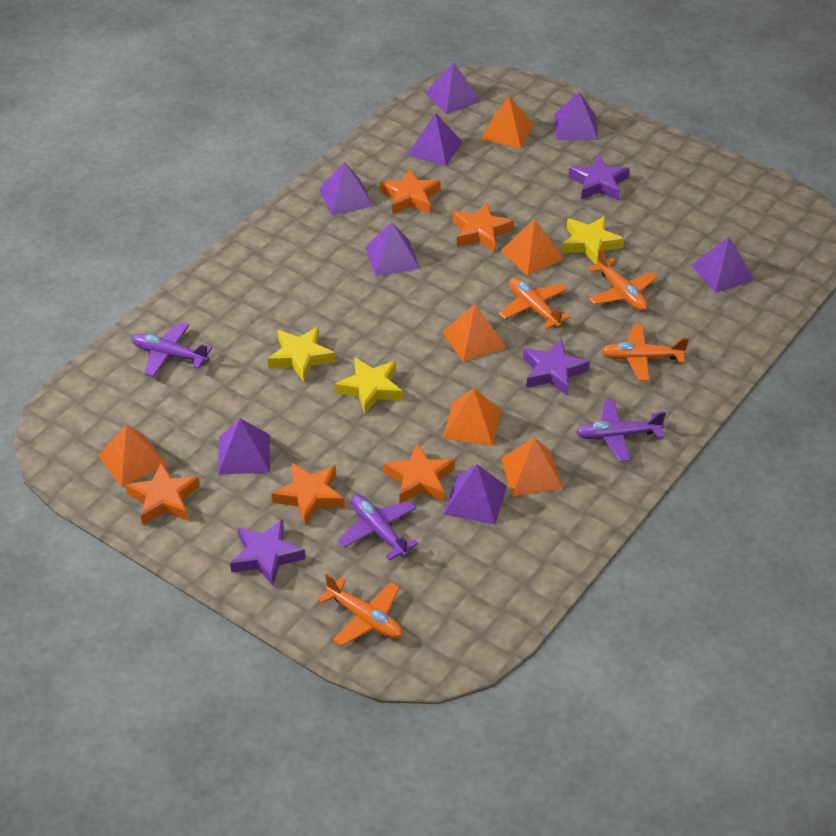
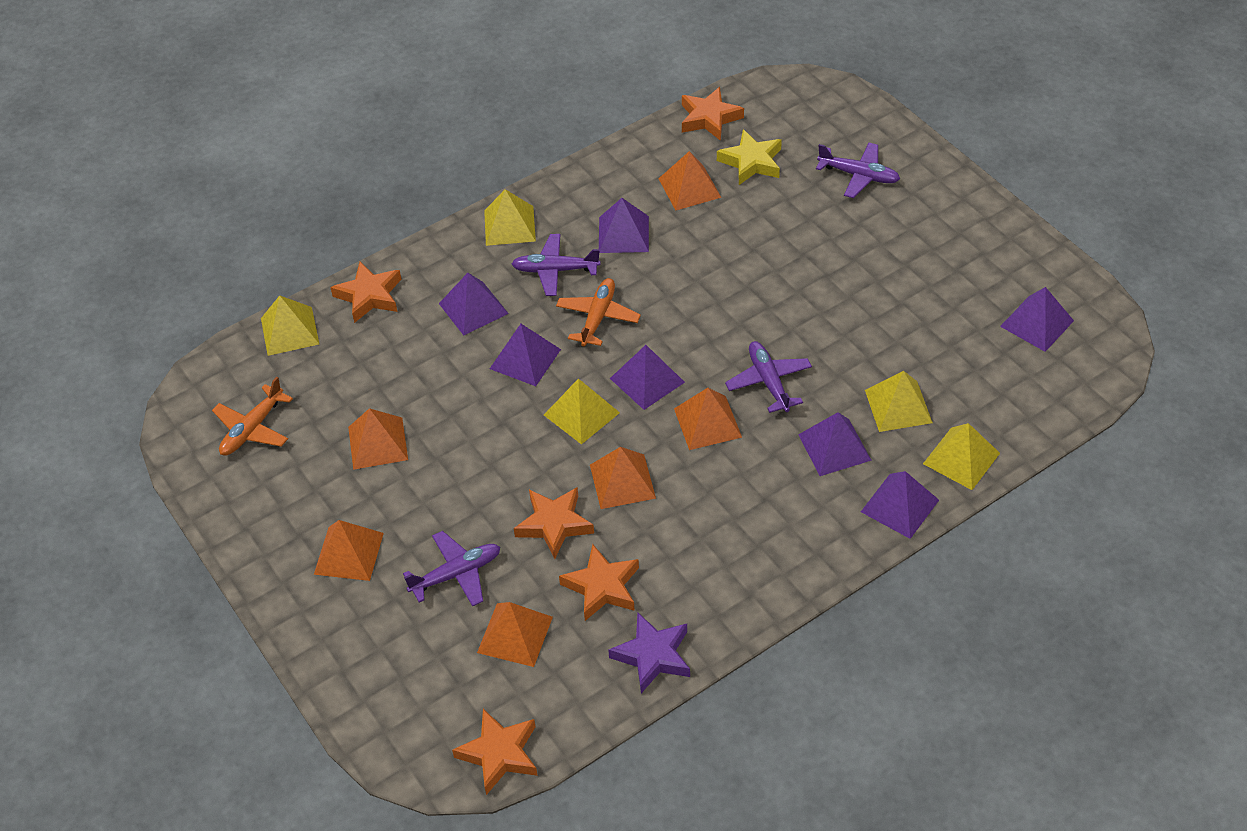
orange plane: [318,574,403,646] [499,277,571,329] [588,249,657,311] [601,325,689,381] = 4 -> [212,377,293,455] [556,278,641,347] = 2
purple plane: [132,322,212,377] [338,495,419,560] [576,400,666,462] = 3 -> [403,531,500,606] [511,234,601,296] [725,341,812,413] [816,143,900,198] = 4
purple pyramid: [218,418,270,475] [319,162,373,215] [365,222,420,276] [407,113,463,166] [425,62,481,114] [444,464,507,524] [554,92,598,140] [691,237,755,293] = 8 -> [439,273,509,335] [490,324,561,386] [599,198,649,253] [610,345,685,410] [798,412,872,476] [861,471,939,539] [1000,287,1074,352] = 7
purple star: [230,519,305,586] [523,339,590,396] [569,155,630,200] = 3 -> [608,612,690,693] = 1
yellow pyramid: none = 0 -> [261,295,319,356] [484,189,536,246] [544,378,620,444] [865,371,933,432] [923,423,1000,490] = 5
yellow star: [267,327,335,382] [335,357,403,414] [561,216,624,264] = 3 -> [717,129,782,185] = 1

